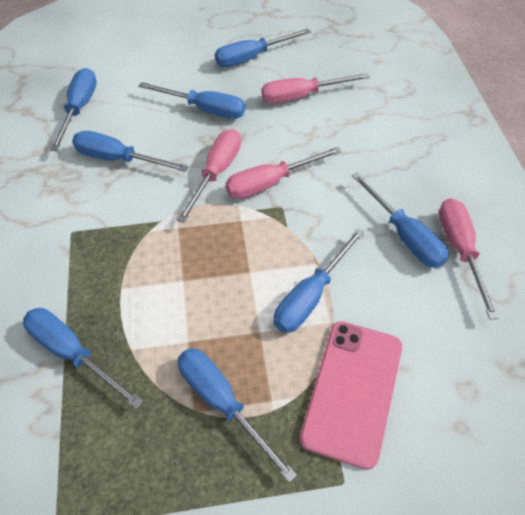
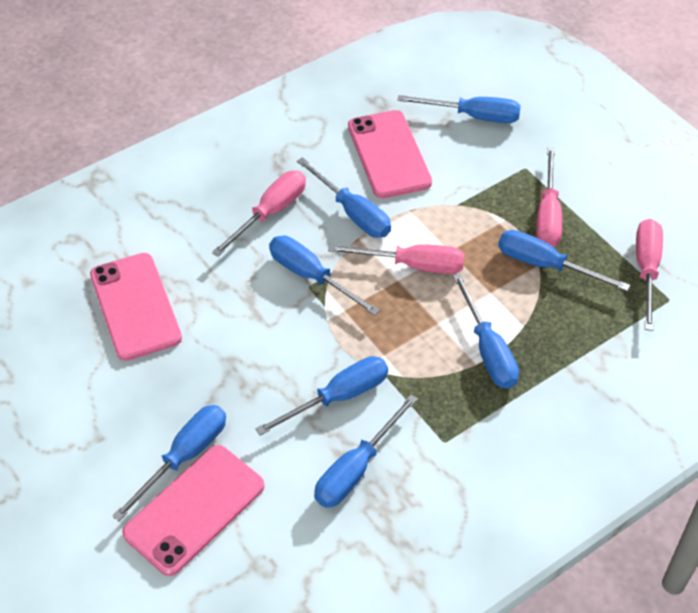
pink phone: [300,321,402,470] = 1 -> [90,253,182,361] [122,445,265,576] [348,110,432,198] = 3

